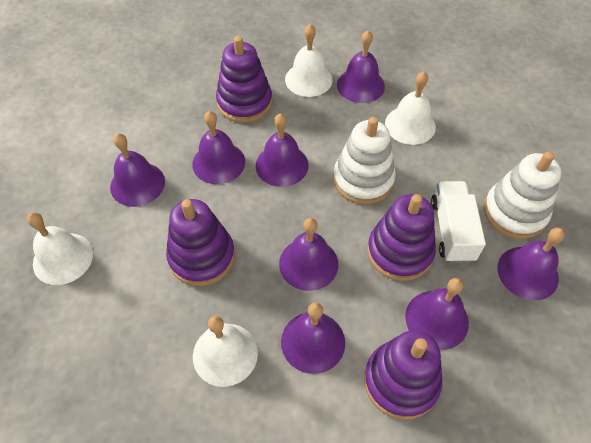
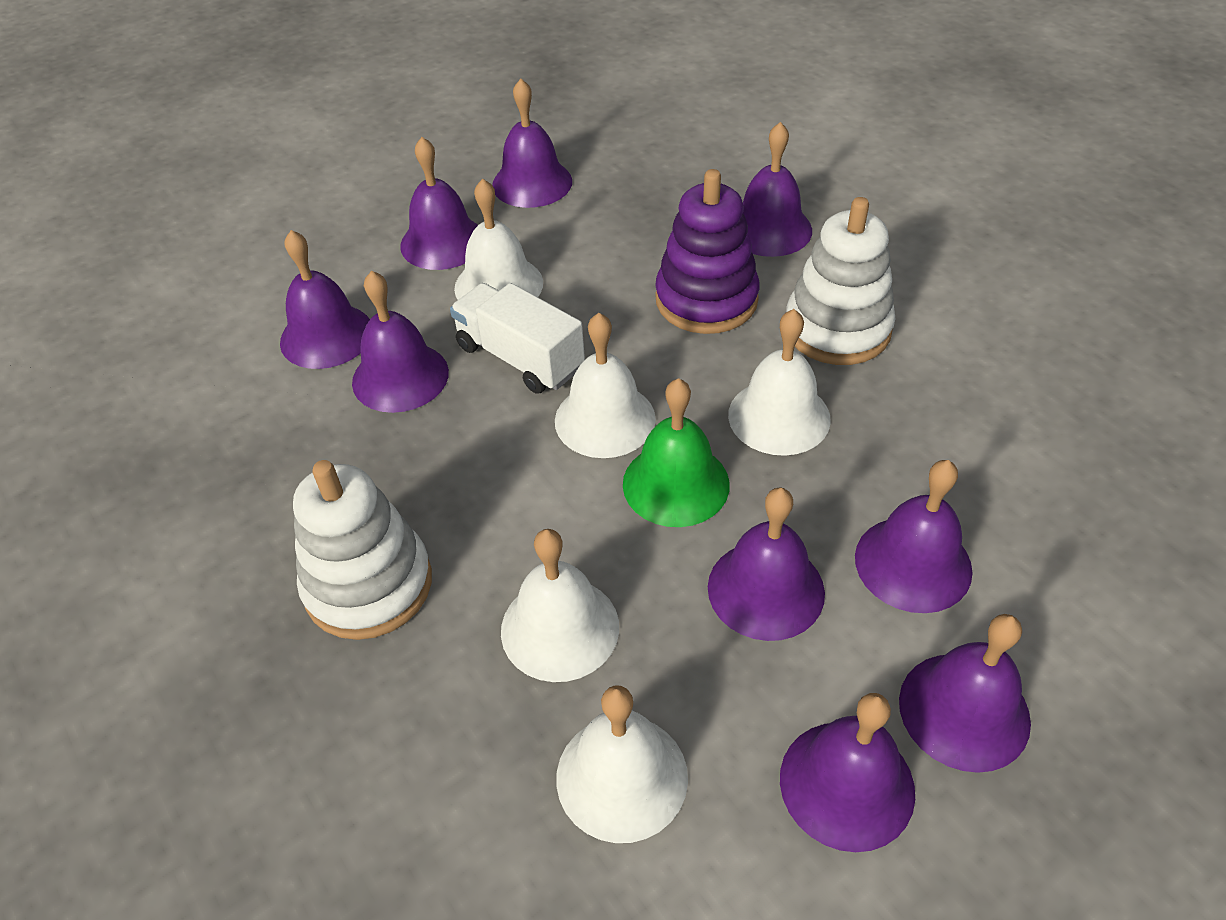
green bell: none = 0 -> [623,378,730,527] = 1
purple bell: [110,133,165,207] [192,111,245,184] [256,113,309,187] [279,218,338,291] [281,302,345,374] [337,30,385,103] [405,278,469,350] [498,228,565,300] = 8 -> [280,230,370,369] [352,271,449,413] [400,137,478,270] [492,79,572,208] [708,487,825,641] [743,122,812,257] [780,693,915,852] [855,460,973,613] [899,614,1031,773] = 9
purple stacking toy: [166,199,235,286] [216,36,272,123] [364,330,442,420] [367,194,436,281] = 4 -> [655,169,760,334] = 1
white bell: [27,212,93,285] [193,316,258,387] [285,24,333,97] [385,72,436,145] = 4 -> [454,178,543,300] [501,529,619,682] [555,313,656,458] [556,685,688,843] [728,309,831,456] = 5

